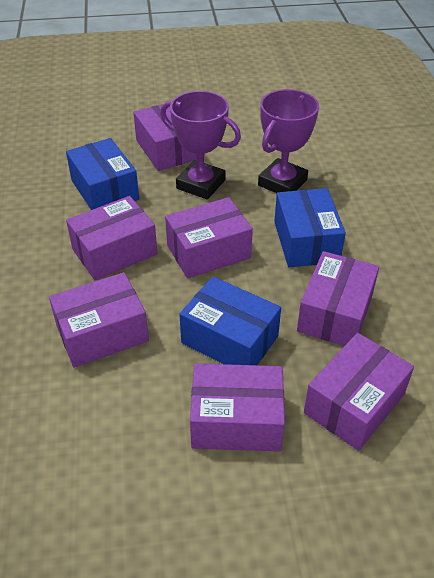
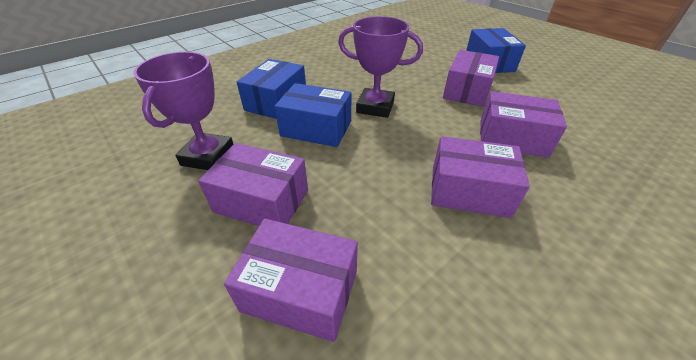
purple box: [49,272,149,368] [66,196,158,280] [133,104,197,171] [165,197,253,279] [190,364,285,451] [297,251,379,346] [304,333,414,451] = 7 -> [198,143,308,226] [224,219,358,342] [431,136,530,218] [443,50,499,107] [480,91,567,158] = 5

